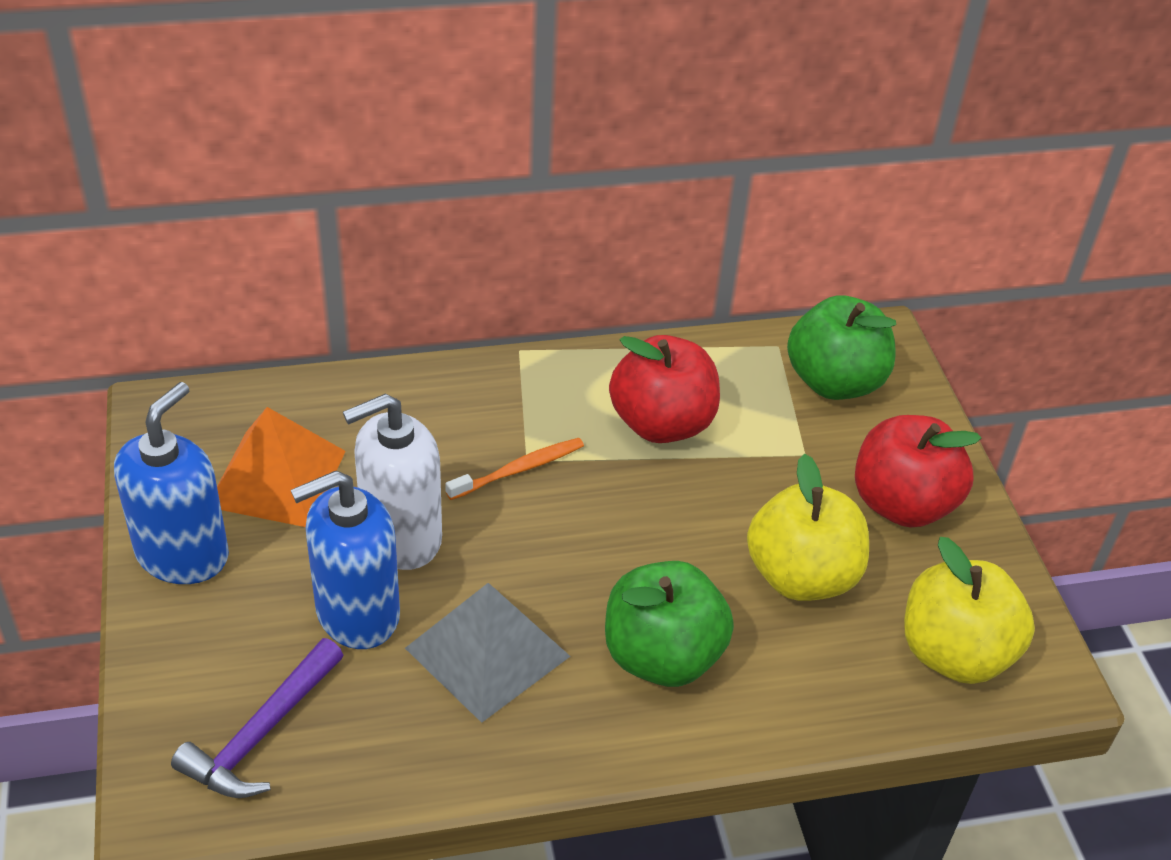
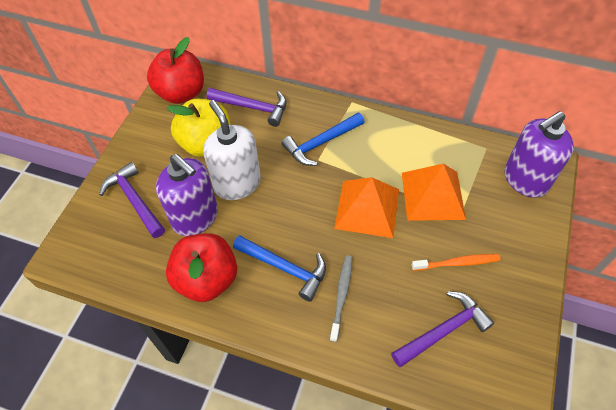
blue hammer: none = 0 -> [233,235,326,301] [281,113,364,166] = 2
blue soap dispenser: [114,382,229,584] [291,470,400,649] = 2 -> none = 0
green apple: [605,561,734,687] [787,295,896,400] = 2 -> none = 0
grey pyramid: [405,583,570,723] = 1 -> none = 0
grey toothbrush: none = 0 -> [330,255,352,342] = 1
orange pyramid: [217,407,346,527] = 1 -> [334,177,399,238] [402,164,466,221] = 2
purple hammer: [171,638,343,798] = 1 -> [99,162,165,238] [207,88,287,127] [391,291,494,367] = 3
purple soap dispenser: none = 0 -> [156,154,218,236] [504,111,574,198] = 2
yellow apple: [747,454,869,601] [904,537,1035,684] = 2 -> [167,99,231,157] = 1

